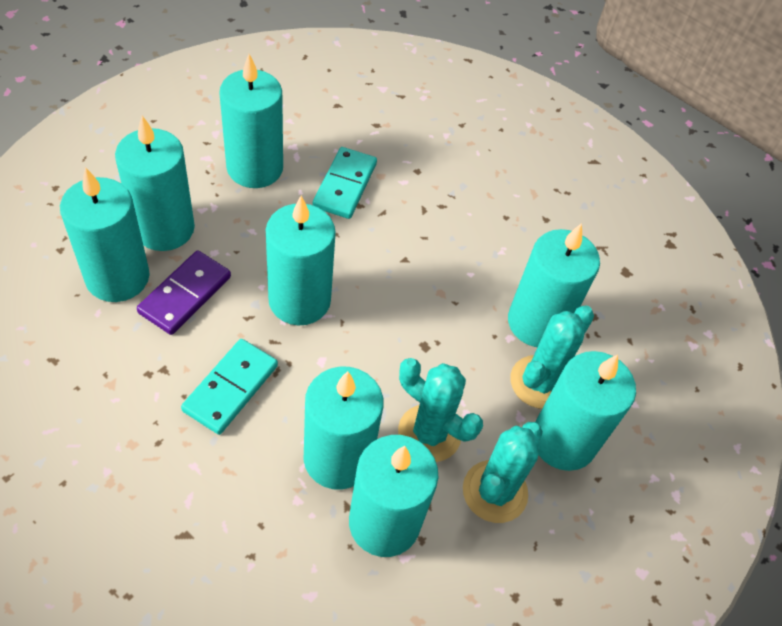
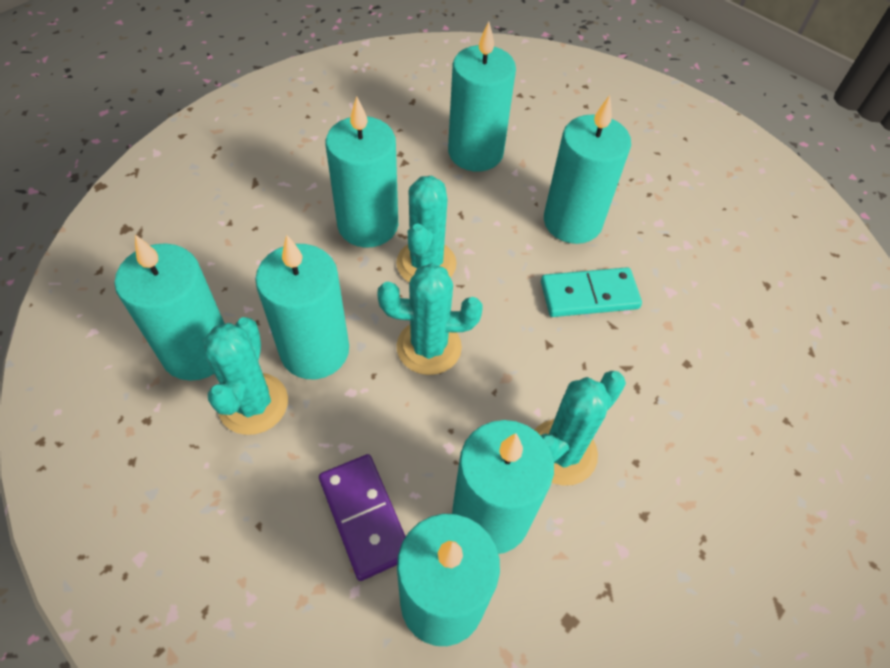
turquoise cactus: [398,358,483,462] [463,422,543,523] [511,306,594,409] = 3 -> [203,317,288,435] [377,263,482,375] [396,176,457,283] [535,371,626,486] = 4
turquoise candle: [60,167,150,302] [115,116,195,251] [219,54,283,188] [266,196,336,326] [304,366,383,490] [349,435,439,557] [508,223,600,347] [535,351,636,471] = 8 -> [115,234,225,381] [255,235,349,379] [326,96,398,248] [397,514,500,646] [448,21,516,171] [452,420,554,554] [544,95,631,244] = 7
turquoise domino: [181,339,278,435] [313,147,377,219] = 2 -> [541,267,642,317] = 1

